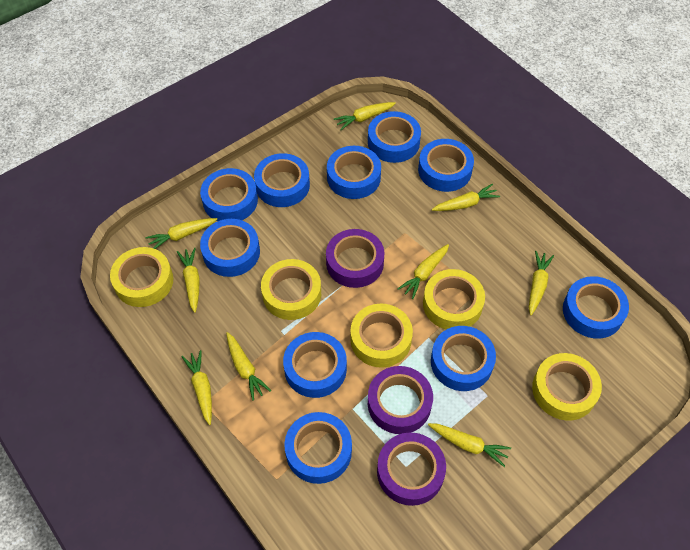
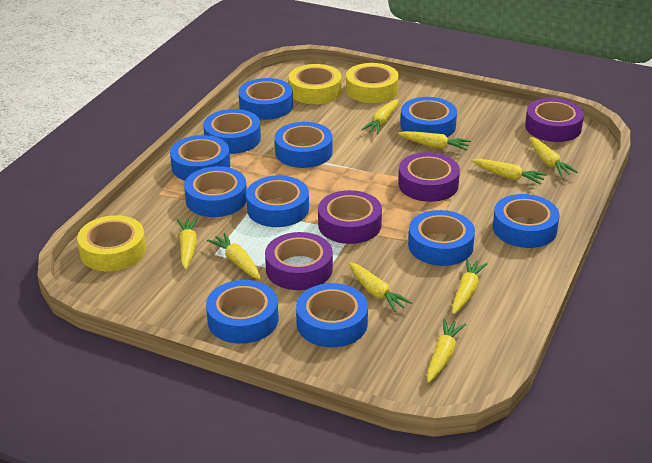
blue tape: [200,168,258,221] [200,219,260,277] [254,153,310,207] [283,332,347,398] [284,412,352,484] [327,146,381,199] [368,111,421,163] [418,139,474,192] [431,326,496,391] [563,276,629,339] = 10 -> [170,135,230,181] [184,166,247,217] [203,109,261,154] [206,280,278,344] [238,78,293,120] [246,175,309,227] [275,122,333,168] [296,283,368,347] [400,97,457,137] [408,210,475,266] [493,194,559,248] = 11
purple tape: [326,229,385,288] [368,366,433,434] [377,432,446,506] = 3 -> [265,232,333,290] [318,190,382,244] [398,152,460,202] [525,98,584,142] = 4
yellow tape: [110,247,173,307] [261,259,321,320] [350,303,413,368] [423,269,485,329] [532,353,602,420] = 5 -> [77,215,146,271] [289,64,342,104] [346,63,399,103] = 3

